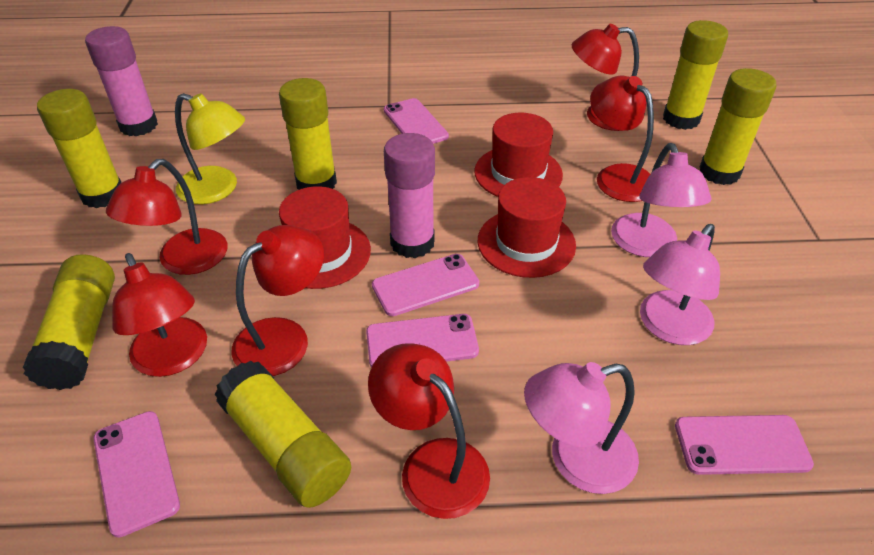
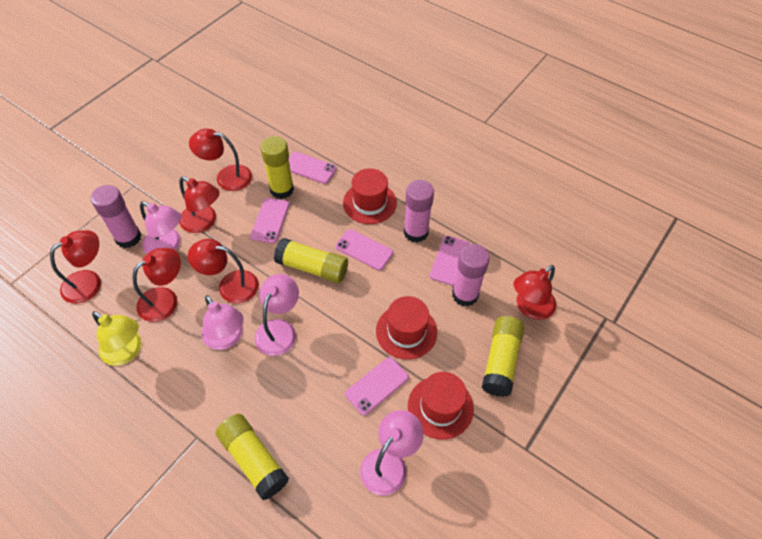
pink glue stick: [85,26,158,136] [384,133,435,258] = 2 -> [91,185,141,248] [404,180,434,243] [452,244,490,306] = 3
pink lamp: [524,362,639,494] [611,143,712,257] [640,224,720,345] = 3 -> [140,201,182,254] [201,295,244,350] [255,274,299,356] [360,410,424,496] = 4
yellow glue stick: [23,254,115,390] [37,89,121,208] [214,361,351,508] [279,78,337,190] [663,20,728,130] [699,68,776,185] = 6 -> [216,414,289,500] [261,136,294,199] [274,238,348,283] [482,316,524,397] = 4

